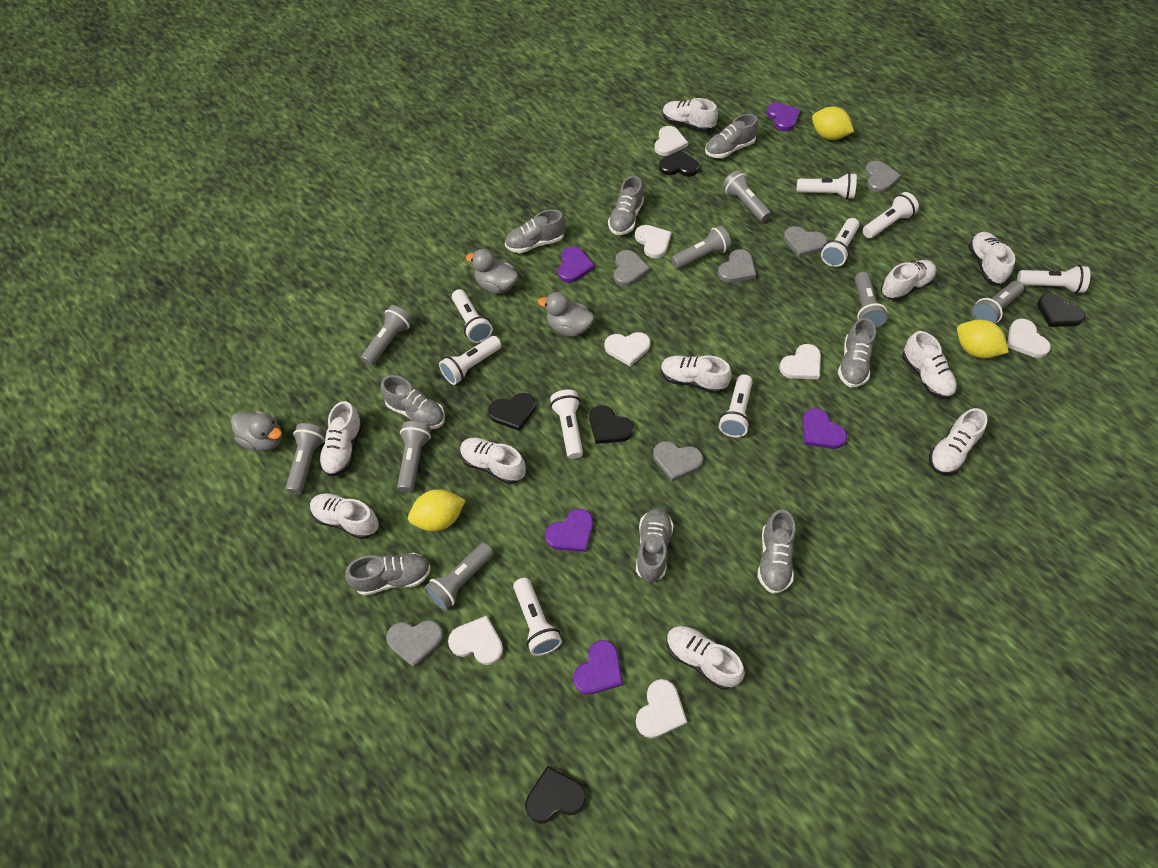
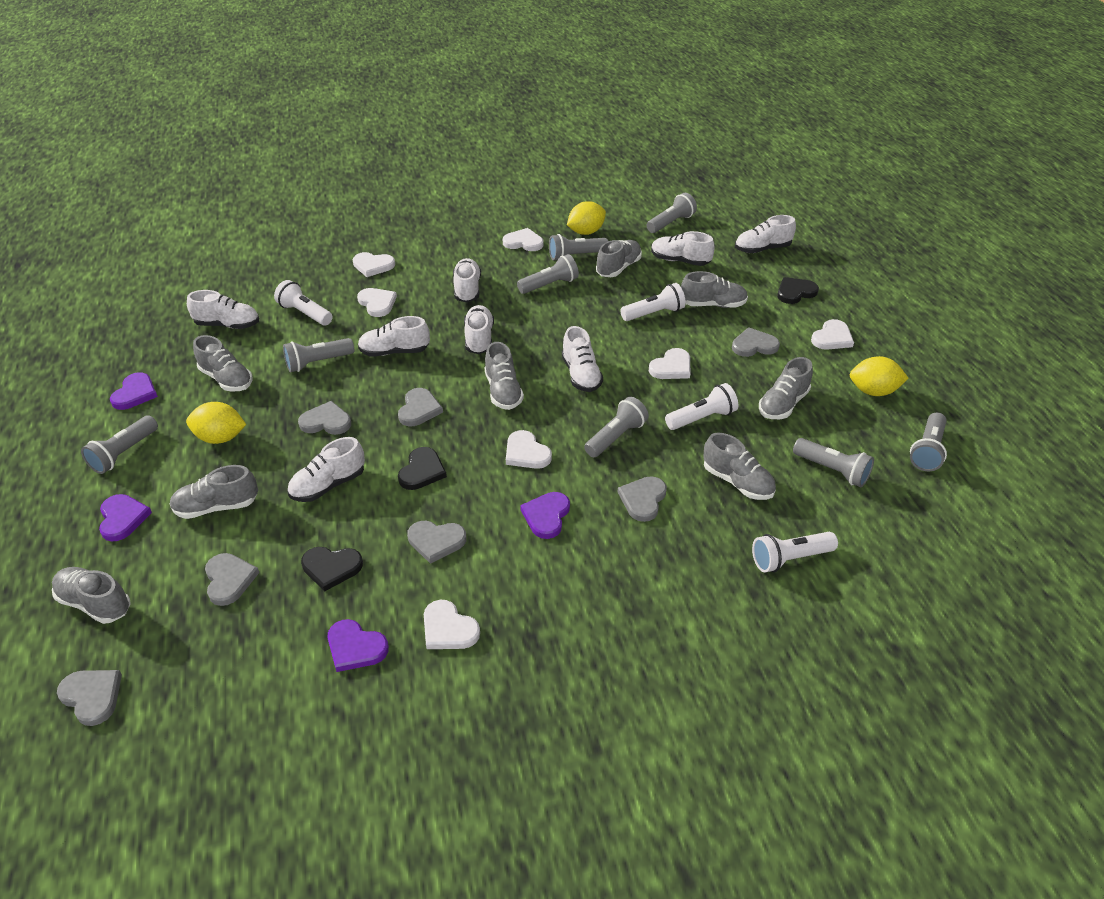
black heart: [488,393,536,431] [525,766,586,824] [589,405,634,444] [659,150,699,177] [1037,293,1086,327] = 5 -> [301,547,363,592] [398,447,447,490] [777,277,819,304] = 3
grey duck: [231,411,282,451] [466,249,518,294] [538,292,594,337] = 3 -> none = 0
grey heart: [386,620,443,668] [614,250,650,286] [653,441,703,481] [718,249,756,283] [784,226,827,257] [865,161,901,193] = 6 -> [57,670,122,726] [205,553,259,606] [298,401,351,435] [398,388,443,426] [407,521,466,564] [618,476,667,522] [732,327,780,357] = 7
purple heart: [545,509,593,552] [558,247,595,283] [573,640,623,695] [766,102,800,131] [802,408,847,449] = 5 -> [99,494,152,542] [110,372,158,410] [327,619,389,672] [520,492,570,539] = 4
white flashlight: [439,336,501,385] [452,289,493,343] [513,578,562,656] [550,390,583,459] [719,374,753,438] [796,173,857,200] [821,218,859,267] [863,192,919,238] [1017,265,1090,294] = 9 -> [274,280,333,326] [620,283,686,321] [665,383,738,430] [752,532,838,572] = 4
white shoe: [310,493,379,539] [319,401,363,477] [460,437,526,484] [661,356,731,394] [662,98,718,132] [666,625,745,689] [881,260,936,301] [902,331,957,399] [929,408,988,475] [968,232,1015,285] = 10 -> [187,290,259,329] [287,437,365,502] [358,316,430,357] [453,258,481,302] [464,305,494,354] [562,326,603,392] [651,231,714,266] [735,215,796,253] = 8

